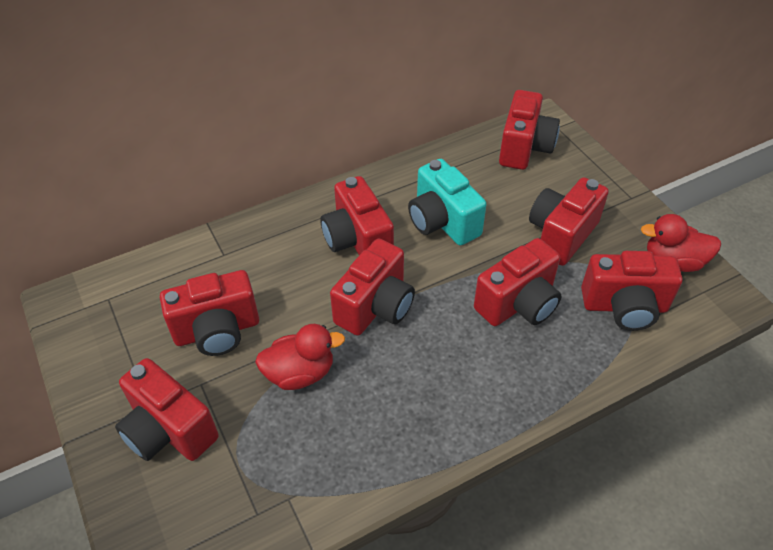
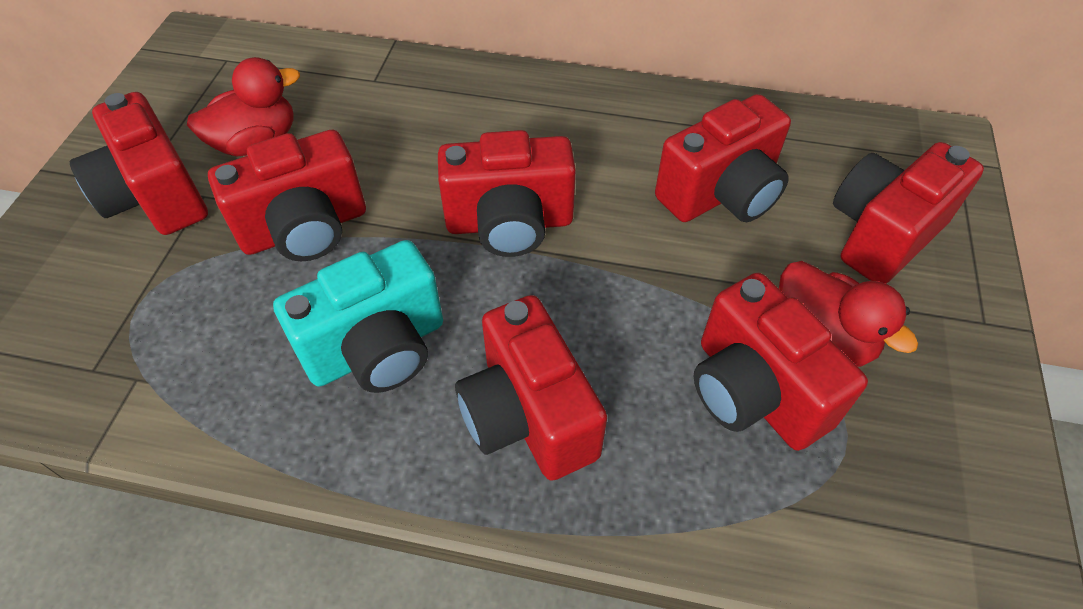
red camera: [115,358,219,461] [160,270,259,356] [320,176,394,255] [330,239,415,336] [474,238,562,326] [499,90,560,170] [529,177,609,266] [581,251,682,331] = 8 -> [69,92,208,235] [208,130,366,261] [438,130,576,257] [455,295,607,481] [655,94,791,222] [694,273,868,451] [833,142,984,284] = 7

